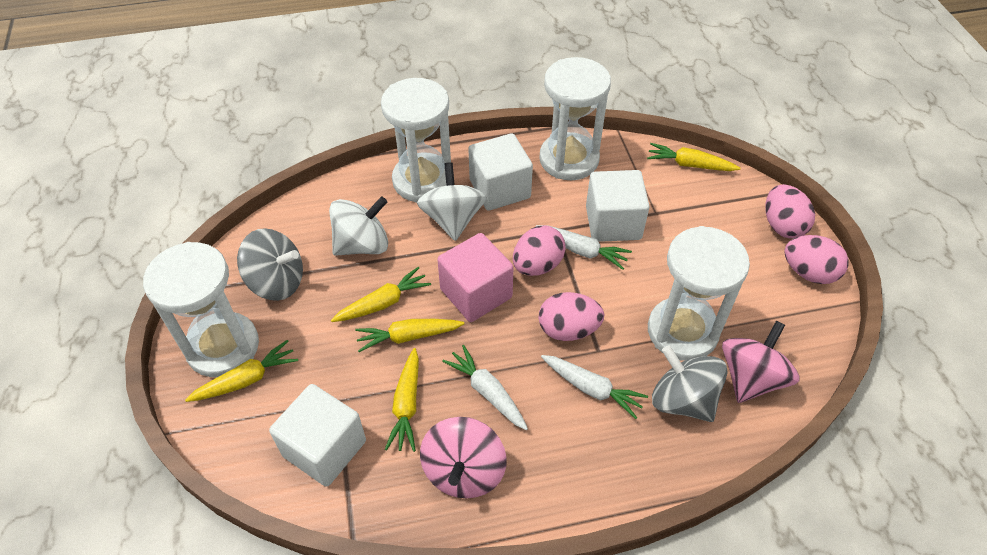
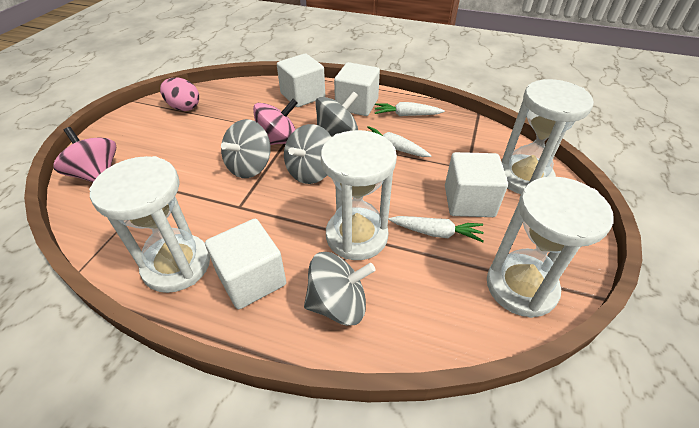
grey spinning top: [237,228,303,301] [652,345,728,422] = 2 -> [221,119,271,178] [284,124,331,184] [304,252,375,326] [315,91,358,137] = 4
pink cube: [437,233,514,322] = 1 -> none = 0
pink egg: [513,226,566,276] [539,292,604,341] [765,184,815,239] [784,235,848,284] = 4 -> [160,78,199,111] = 1
white cube: [269,384,366,487] [468,133,533,211] [586,170,650,242] = 3 -> [205,219,286,309] [277,54,325,107] [334,62,380,116] [445,152,508,217] = 4
white spinning top: [329,196,388,256] [417,162,486,241] = 2 -> none = 0
yellow carrot: [185,340,298,402] [331,267,431,322] [355,319,464,352] [385,348,419,452] [647,143,741,171] = 5 -> none = 0

